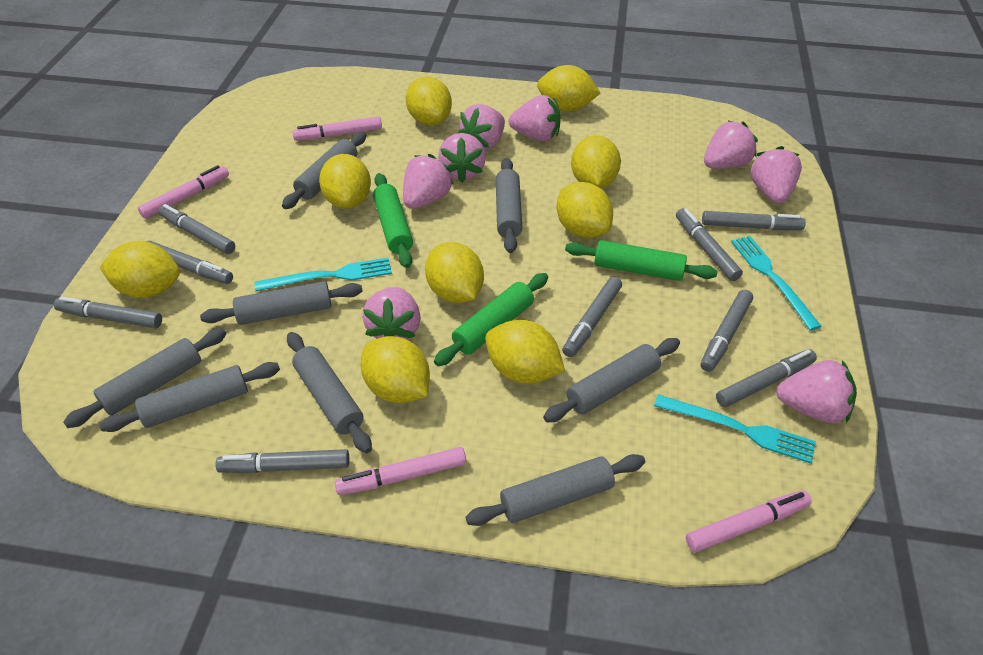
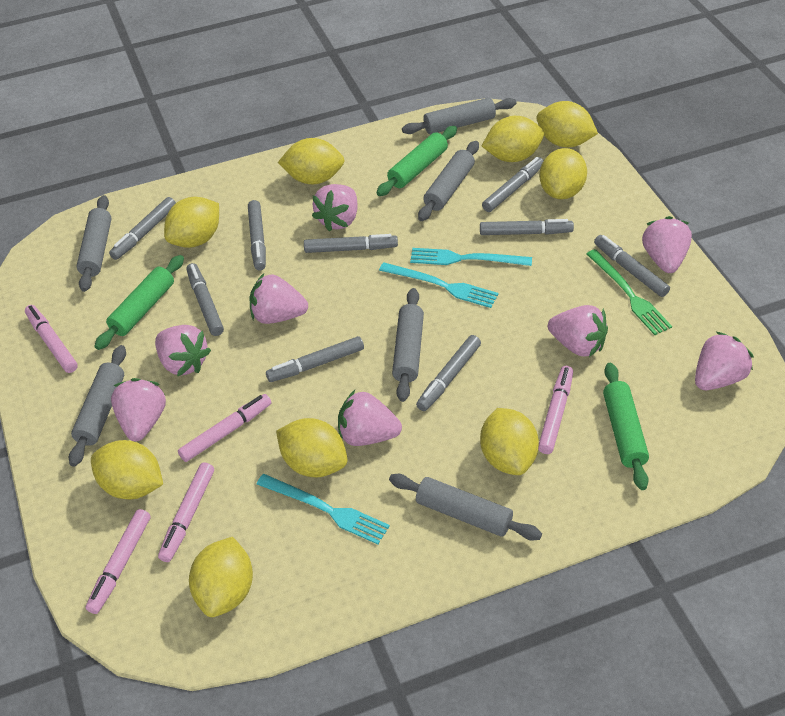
green fork: none = 0 -> [587,249,672,335] = 1
grey rolling pin: [63,328,226,428] [99,362,280,432] [200,281,363,325] [282,132,366,209] [287,332,372,453] [466,454,645,526] [496,158,522,253] [543,338,680,422] = 8 -> [69,345,126,467] [77,195,112,292] [389,474,542,541] [392,288,424,402] [402,98,516,134] [418,141,479,221] = 6
pink marker: [138,165,229,219] [293,116,382,141] [335,447,466,495] [686,490,812,552] = 4 -> [25,305,78,373] [86,509,151,614] [158,462,214,562] [178,394,272,462] [538,366,573,454] = 5

